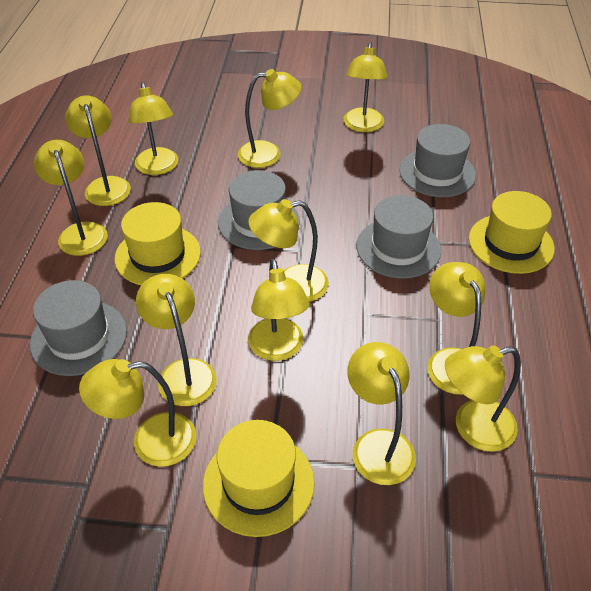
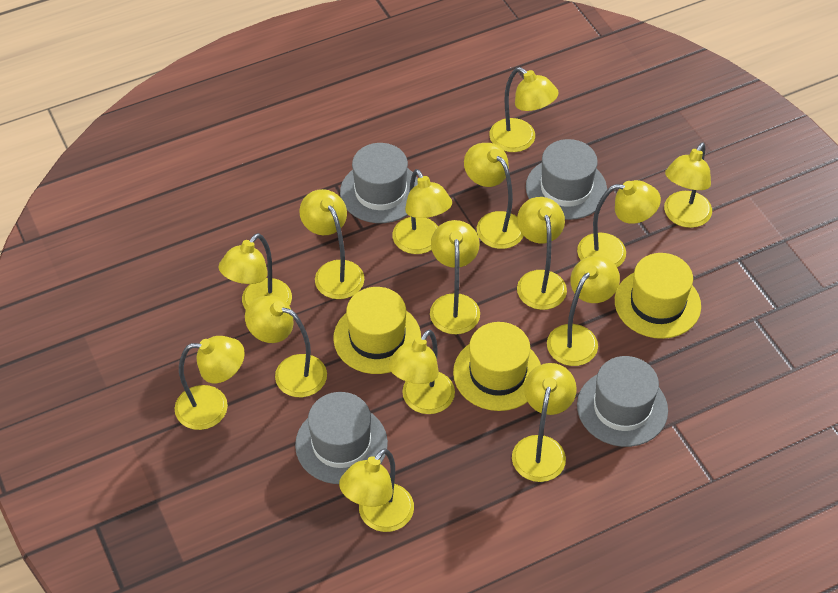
yellow lamp: [34,140,108,256] [65,95,131,206] [79,359,196,467] [128,82,178,175] [136,274,217,406] [238,69,301,168] [248,199,329,302] [248,259,310,361] [344,42,388,132] [347,342,416,485] [427,262,485,395] [445,345,521,452] = 12 -> [174,336,245,430] [219,233,292,309] [245,295,327,397] [299,189,364,299] [339,448,414,532] [388,330,455,414] [392,169,452,254] [430,220,480,334] [464,143,524,249] [489,67,559,152] [512,363,577,482] [517,197,567,310] [547,256,620,366] [577,180,661,267] [664,143,712,228] = 15

